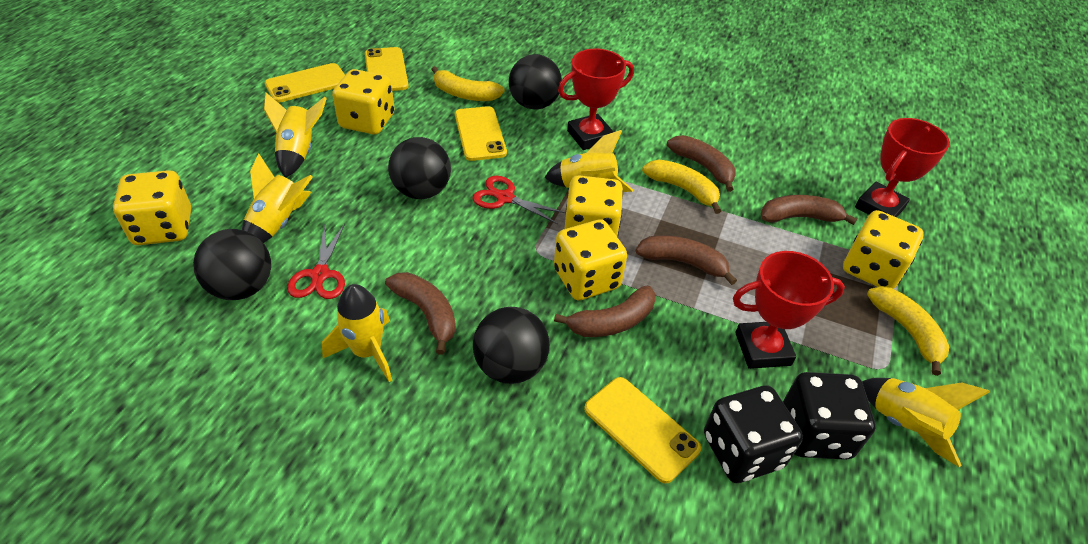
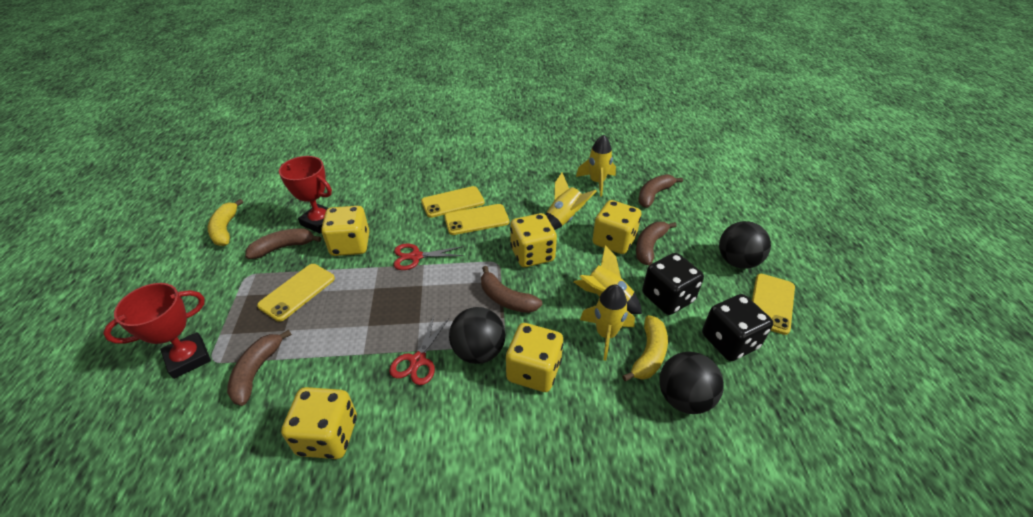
black ball: [193,229,271,300] [388,137,451,199] [473,307,550,384] [509,54,562,110] = 4 -> [449,307,506,364] [659,352,724,414] [719,221,771,269] = 3
red trophy: [558,49,634,150] [733,251,845,369] [855,118,950,217] = 3 -> [103,283,211,379] [279,156,332,233] = 2
yellow banana: [431,66,505,101] [642,160,721,214] [867,286,949,376] = 3 -> [208,199,243,246] [622,315,668,381] = 2
yellow rocket: [242,154,313,243] [264,92,327,178] [322,284,392,382] [544,130,633,192] [862,378,990,468] = 5 -> [546,173,597,230] [574,245,642,314] [576,135,616,197] [580,284,635,361] = 4

